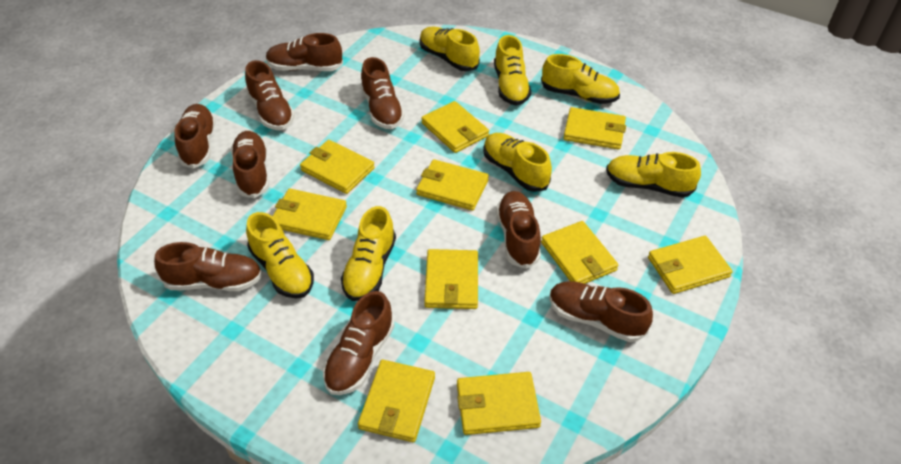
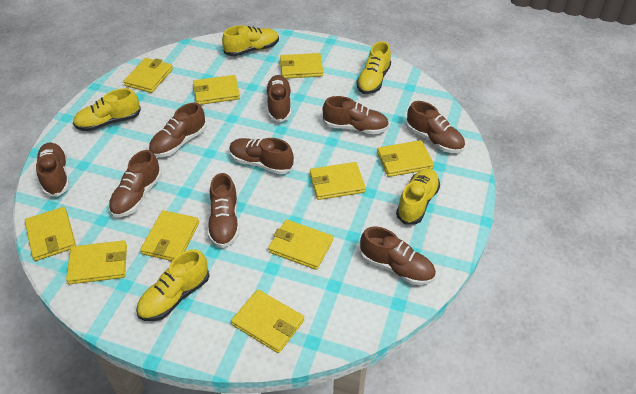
yellow shoe: [246,212,314,299] [341,206,396,301] [420,27,480,71] [483,133,552,192] [494,35,531,106] [541,54,620,104] [606,152,701,198] = 7 -> [73,88,141,131] [136,249,210,321] [222,25,279,56] [356,41,391,94] [396,168,440,225] = 5

